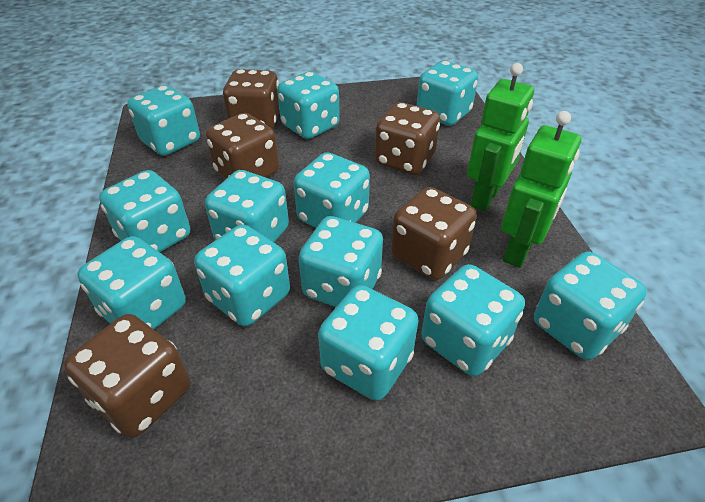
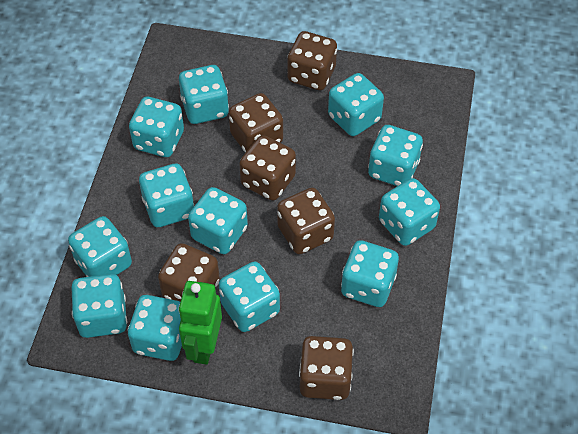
brown dice: [64,314,190,438] [206,113,279,179] [223,69,280,129] [375,102,440,175] [391,187,477,280] = 5 -> [158,243,220,302] [229,93,283,153] [239,135,296,201] [277,188,335,254] [287,31,337,90] [299,336,354,400] = 6
green robot: [467,63,534,212] [501,111,581,268] = 2 -> [178,281,222,365] = 1

